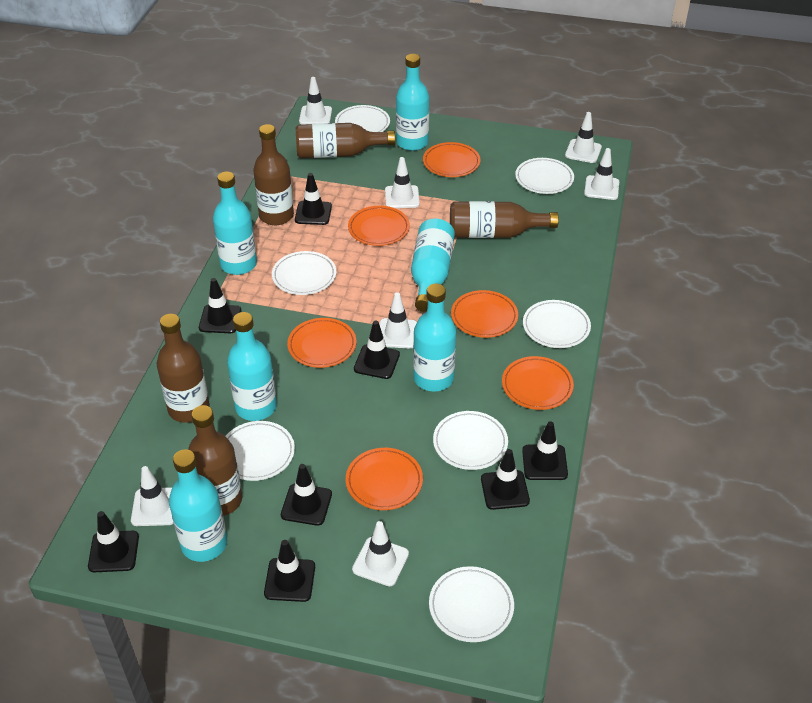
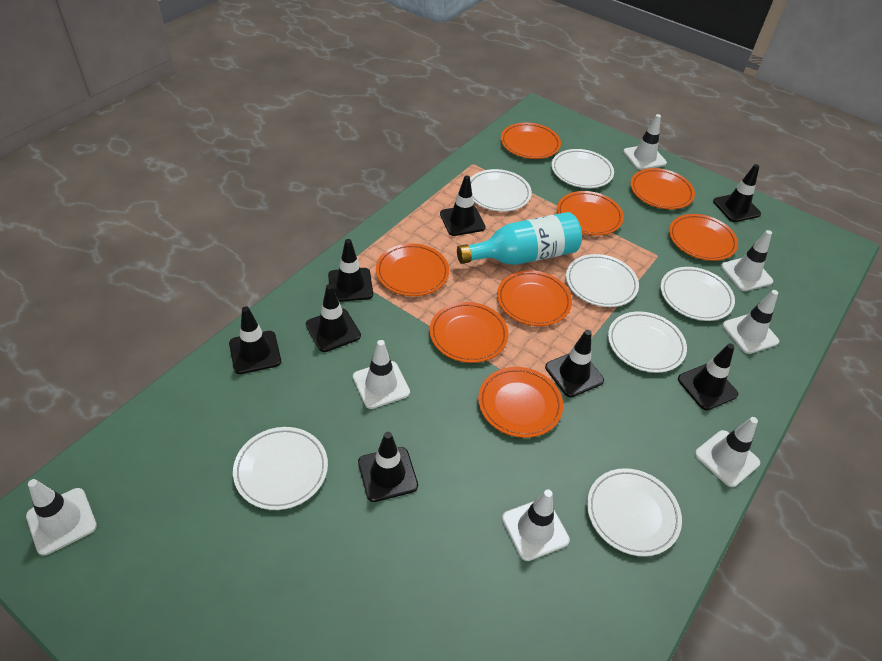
brown bottle: [157,314,210,423] [188,405,242,516] [253,124,294,225] [296,123,395,158] [450,201,559,238] = 5 -> none = 0
orange plate: [287,318,356,368] [346,448,423,510] [348,206,410,246] [423,142,480,177] [451,290,518,338] [502,356,574,410] = 6 -> [376,243,449,296] [430,302,508,363] [478,367,563,438] [497,270,572,326] [501,122,561,159] [557,191,624,236] [630,168,695,209] [669,214,738,261] = 8
turquoise bottle: [169,449,227,562] [213,171,257,275] [227,312,277,421] [396,54,429,151] [411,219,455,312] [413,284,456,392] = 6 -> [457,212,582,265] = 1

